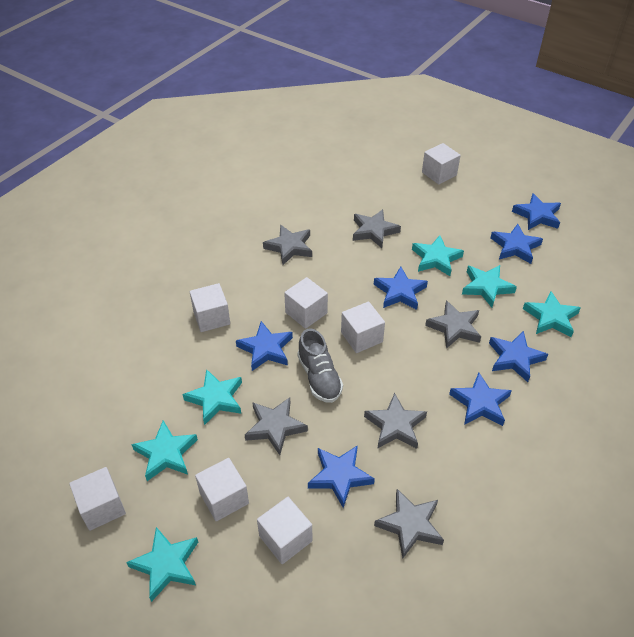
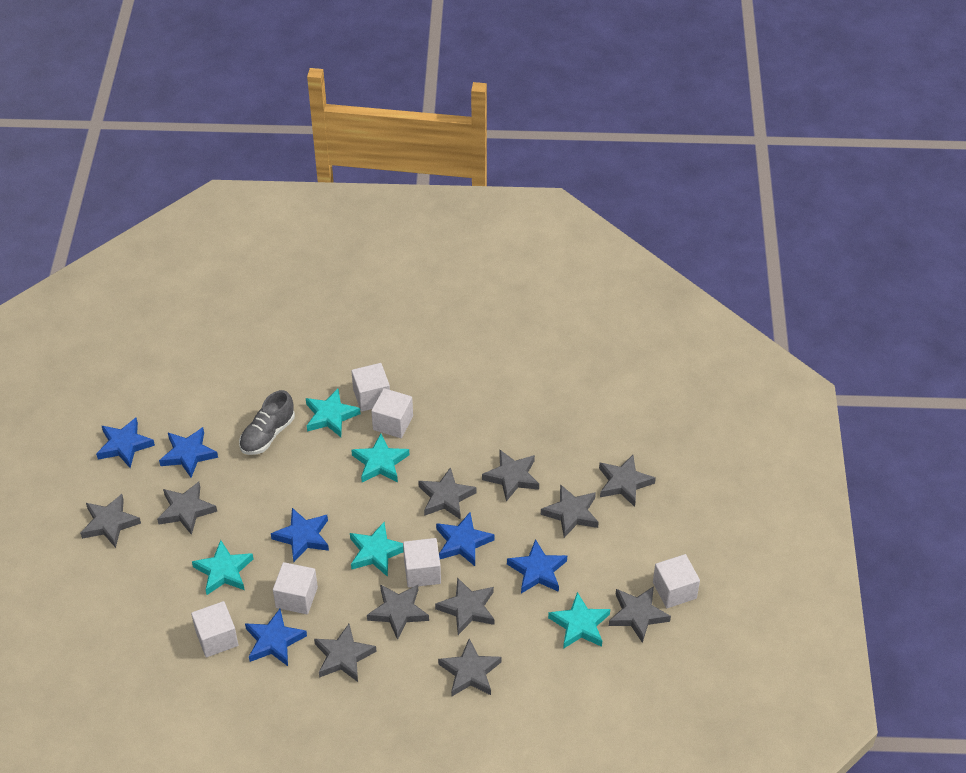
blue star: [236,321,293,371] [308,445,375,508] [374,267,428,310] [449,372,512,426] [489,331,548,382] [490,224,543,264] [512,193,561,230] = 7 -> [96,418,155,468] [159,427,218,478] [245,609,307,666] [271,508,329,562] [436,512,495,566] [507,539,567,594] = 6
grey star: [245,397,308,455] [263,225,312,265] [353,209,401,248] [364,393,427,449] [374,489,444,559] [425,300,481,349] = 6 -> [80,494,141,548] [157,482,217,535] [314,624,377,682] [367,584,429,640] [418,467,477,520] [435,577,494,635] [438,639,502,697] [482,450,539,501] [541,484,599,538] [599,455,656,507] [609,586,671,643] = 11
turquoise star: [126,527,198,602] [131,421,198,481] [182,369,242,425] [412,235,464,276] [462,265,517,307] [523,291,581,337] = 6 -> [192,540,253,595] [306,389,361,437] [350,522,404,577] [351,434,409,482] [548,592,610,649] = 5
white cube: [69,467,126,531] [190,283,230,332] [195,458,249,521] [257,497,312,564] [284,277,328,329] [341,301,385,353] [422,143,461,185] = 7 -> [191,601,238,657] [273,562,318,614] [351,363,390,412] [371,388,413,438] [403,538,441,588] [653,554,700,608] = 6

